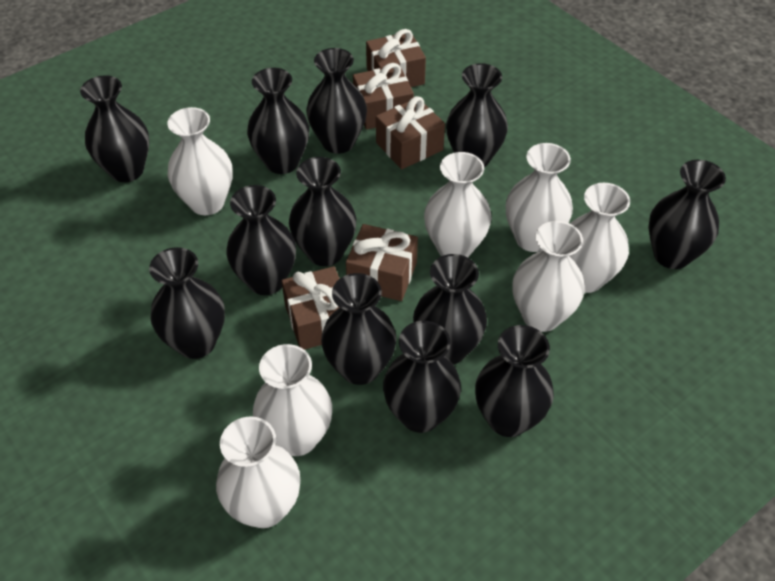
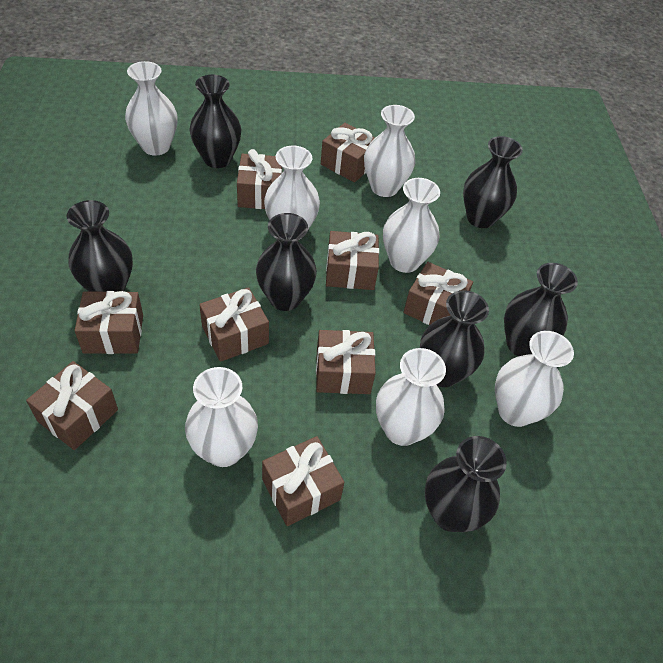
black vase: [80,75,149,182] [149,247,225,359] [226,185,296,295] [247,68,309,174] [289,157,356,266] [306,48,367,154] [321,273,396,385] [383,321,461,433] [413,254,487,365] [446,63,508,167] [475,325,554,437] [648,160,726,269] = 12 -> [67,200,133,292] [189,75,242,168] [256,213,317,311] [420,290,489,387] [425,436,507,532] [463,136,523,228] [504,263,578,356] = 7
brown gift: [282,266,340,350] [346,224,418,301] [353,63,414,130] [366,29,426,87] [376,96,445,169] = 5 -> [26,361,118,450] [74,291,143,354] [199,287,269,362] [237,149,282,209] [262,436,345,526] [316,330,376,394] [321,123,375,182] [326,231,379,290] [403,262,473,325] = 9

